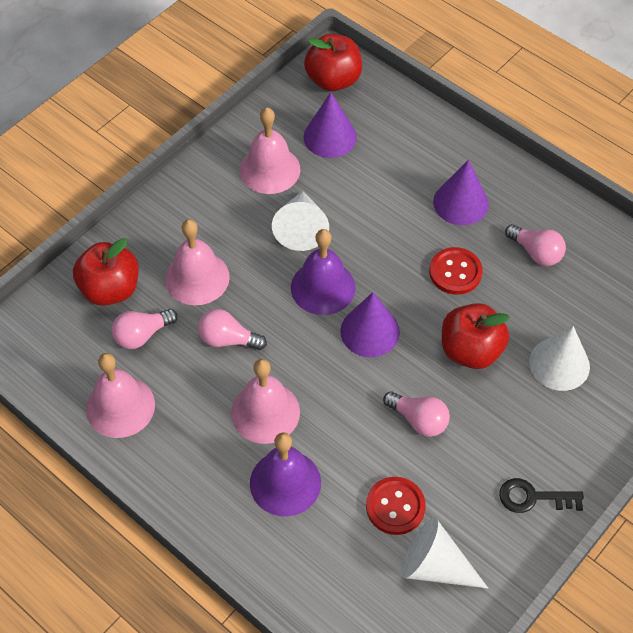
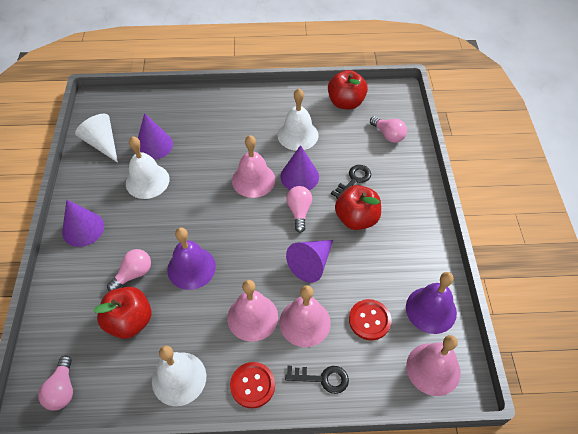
black key: [499,478,584,513] = 1 -> [285,366,349,394] [331,165,371,199] = 2
purple cone: [303,92,357,158] [340,292,400,357] [433,160,489,225] = 3 -> [62,200,104,247] [138,113,173,160] [280,145,319,190] [286,240,333,283] = 4
white bell: none = 0 -> [126,136,170,199] [152,346,206,406] [278,89,318,151] = 3
white cone: [272,191,329,251] [401,518,488,588] [529,326,590,391] = 3 -> [75,114,118,163] = 1

